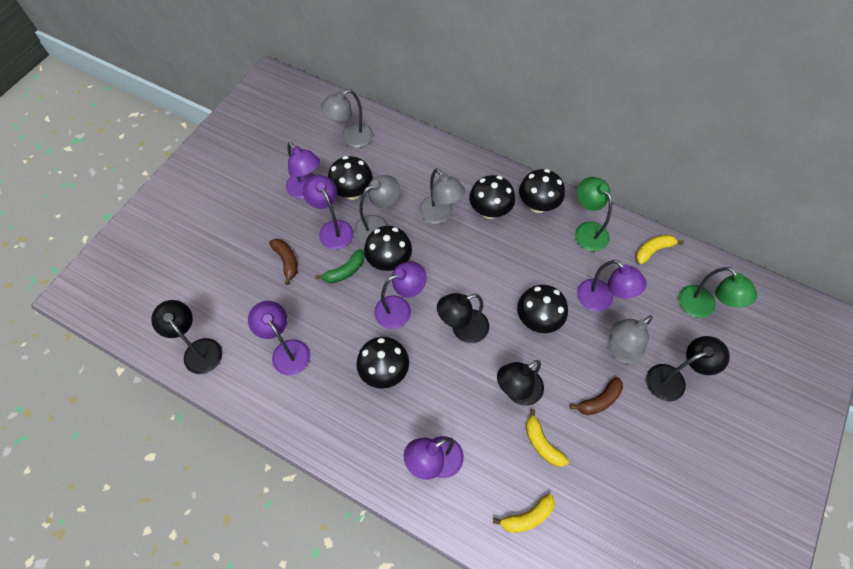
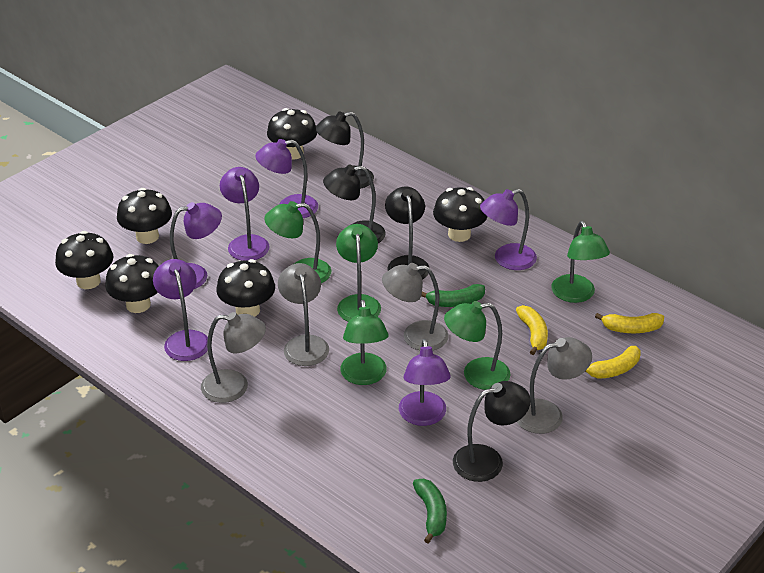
brown banana: [269,239,297,285] [570,377,623,415] = 2 -> none = 0
green banana: [315,249,364,283] = 1 -> [413,479,447,543] [421,284,485,307] = 2
green lamp: [575,177,612,251] [678,267,757,318] = 2 -> [264,201,331,283] [336,224,381,322] [340,300,388,385] [444,301,510,390] [551,221,610,303] = 5

